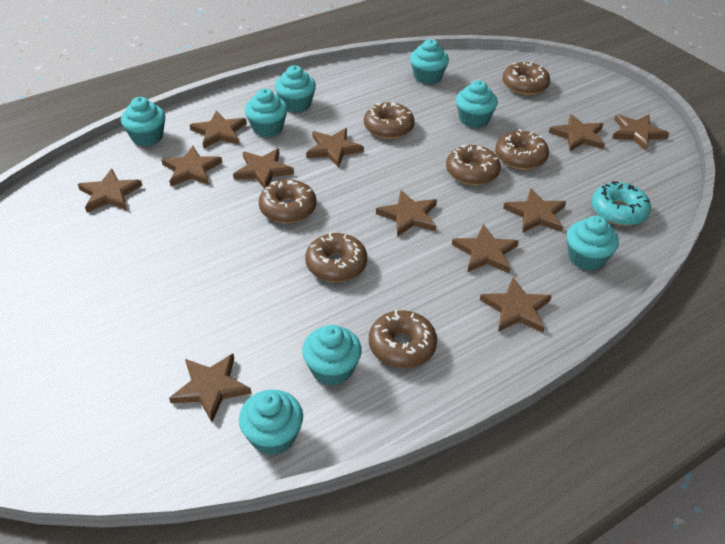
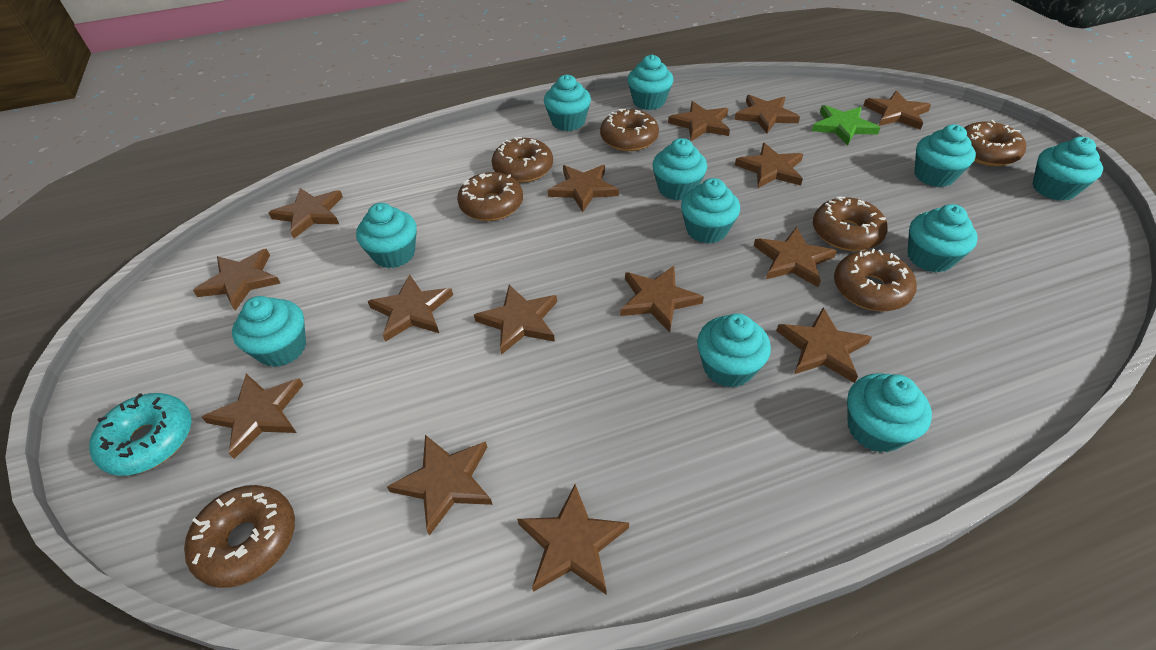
brown star: [78,169,142,212] [161,146,222,186] [169,354,252,422] [190,111,247,148] [233,149,294,189] [306,128,364,168] [376,190,437,237] [452,224,519,273] [480,277,552,333] [503,188,566,233] [549,114,605,151] [612,114,669,151] = 12 -> [193,249,280,311] [202,374,303,459] [269,188,343,239] [368,274,453,342] [387,435,493,536] [474,285,557,355] [517,484,629,594] [548,165,619,212] [620,266,704,332] [668,101,730,141] [734,95,800,133] [735,143,803,188] [754,227,837,287] [776,307,872,383] [863,91,931,130] = 15
green star: none = 0 -> [812,105,880,146] = 1
turquoise cupcake: [121,97,165,146] [239,390,303,455] [245,88,288,137] [275,65,316,113] [302,325,362,386] [410,39,449,84] [456,80,498,128] [567,216,619,271] = 8 -> [232,296,306,367] [356,203,417,268] [544,75,591,131] [627,55,673,110] [652,138,707,200] [681,178,740,244] [697,313,771,388] [847,373,932,453] [908,204,978,273] [915,125,976,187] [1032,137,1103,201] = 11

